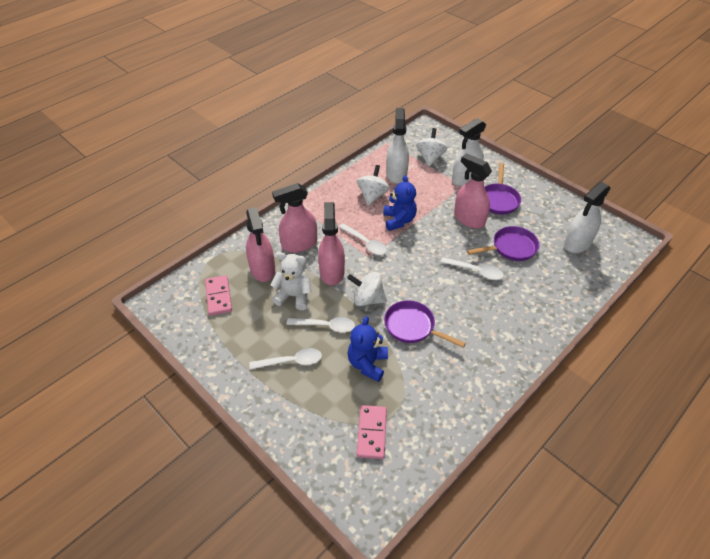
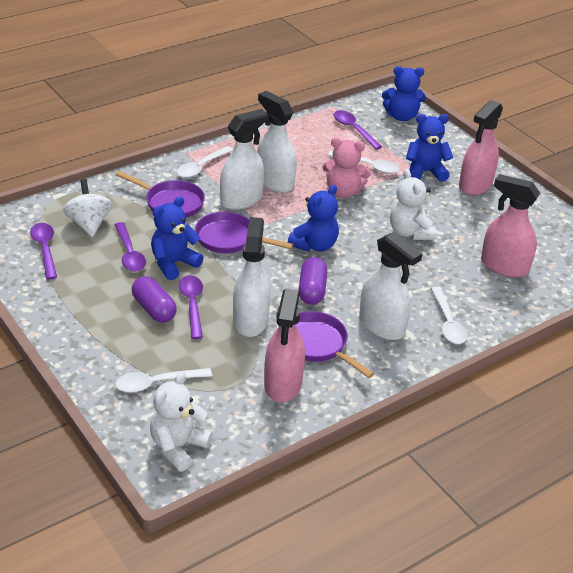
blue teddy bear: [348,316,388,382] [383,175,417,231] = 2 -> [151,197,204,280] [287,185,339,252] [382,66,426,121] [406,114,453,182] = 4
pink domino: [205,275,232,316] [357,405,387,459] = 2 -> none = 0
pink spray bottle: [246,207,275,282] [272,183,317,253] [318,202,345,286] [454,153,492,228] = 4 -> [264,289,305,402] [459,100,503,195] [481,174,540,278] = 3
pink teddy bear: none = 0 -> [322,138,371,198] = 1
purple capsule: none = 0 -> [132,276,177,323] [299,257,327,305] = 2
purple spoon: none = 0 -> [30,223,57,279] [114,222,146,272] [178,275,203,339] [333,110,382,149] = 4
white spinning top: [347,272,387,306] [357,165,390,206] [416,128,448,166] = 3 -> [63,179,112,237] = 1
white spray bottle: [386,108,409,183] [452,118,486,186] [564,182,610,253] = 3 -> [220,109,268,210] [233,217,271,337] [257,91,297,193] [359,232,422,340] = 4
white teddy bear: [270,252,311,310] = 1 -> [150,372,213,472] [390,169,436,240] = 2

